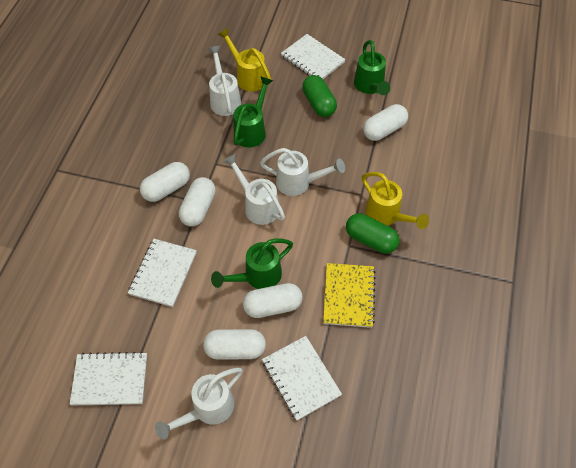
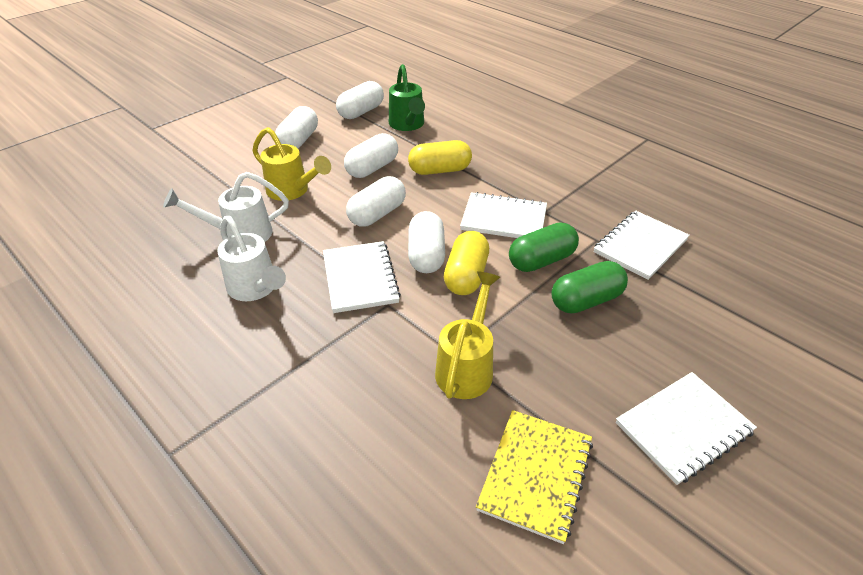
green watering can: [211,238,293,289] [233,76,273,148] [354,40,390,95] = 3 -> [389,64,425,131] = 1
white watering can: [155,368,243,440] [208,46,241,116] [223,154,285,225] [260,148,345,196] = 4 -> [163,172,289,242] [217,216,286,301] = 2
yellow capsule: none = 0 -> [408,140,472,175] [444,231,489,295] = 2

